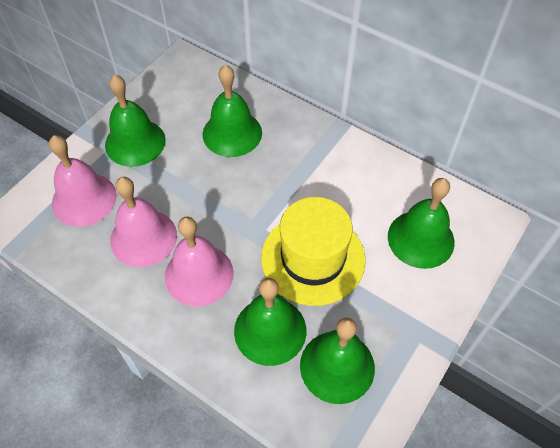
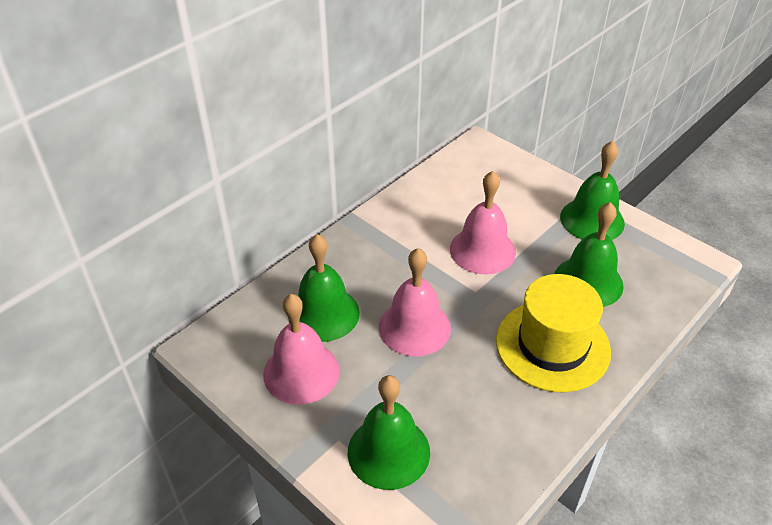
green bell: [105,75,166,167] [203,65,262,157] [234,278,306,366] [300,317,375,404] [388,178,455,269] = 5 -> [289,234,360,342] [348,375,430,490] [555,202,624,307] [560,141,625,240] = 4

